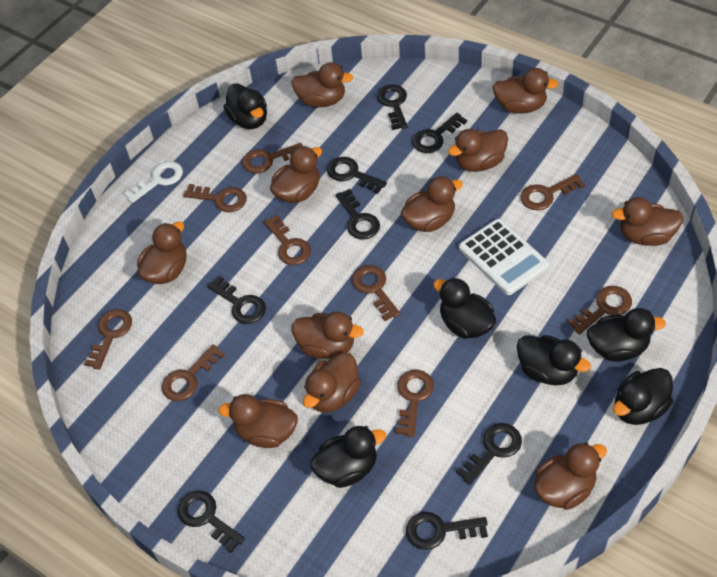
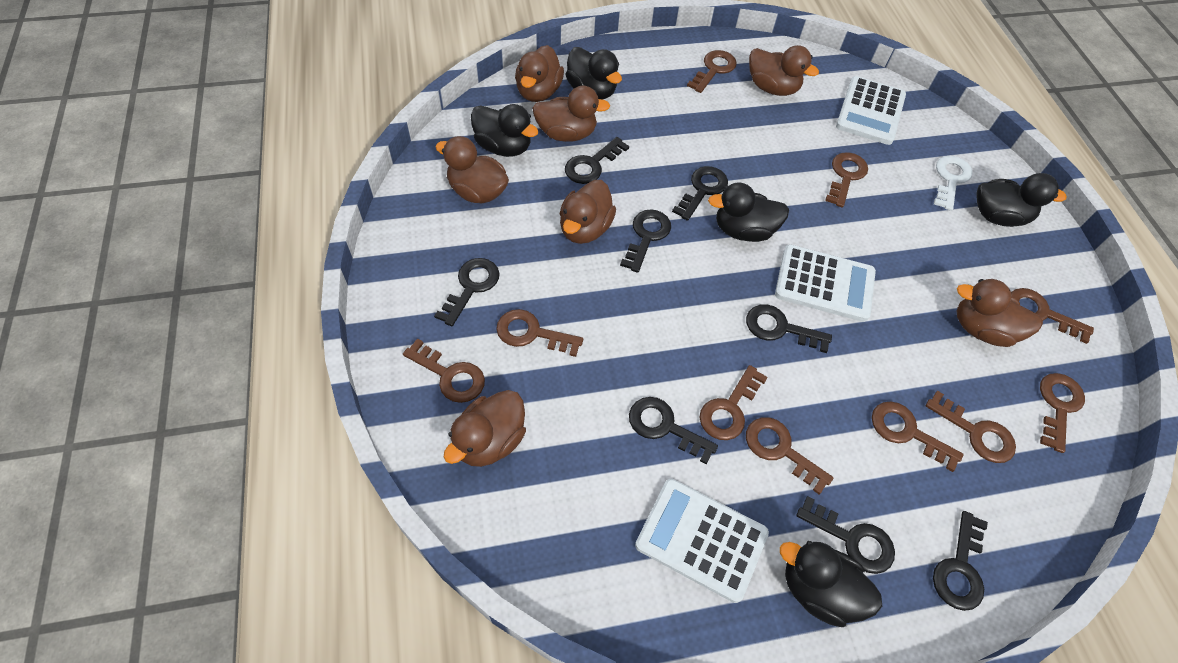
black duck: [224,83,267,129] [310,426,386,488] [433,277,496,339] [517,335,591,385] [587,308,666,362] [613,368,673,425] = 6 -> [471,104,538,157] [565,47,622,100] [708,183,789,242] [780,541,882,627] [976,173,1067,227] = 5
brown duck: [137,221,186,284] [218,394,298,448] [270,146,322,203] [291,62,353,107] [291,311,364,359] [303,352,361,413] [401,176,463,232] [448,129,508,172] [492,68,559,113] [534,442,607,510] [612,197,684,246] = 11 -> [436,136,509,203] [444,390,526,467] [515,45,564,102] [532,86,610,142] [560,180,616,244] [749,45,819,96] [956,279,1043,347] = 7
brown key: [84,309,132,370] [162,344,225,401] [183,184,247,212] [242,143,303,173] [264,215,311,265] [352,265,400,321] [396,370,434,437] [521,174,585,210] [568,286,632,335] = 9 -> [403,339,485,403] [496,309,583,357] [687,50,737,93] [699,365,768,440] [746,417,833,495] [825,152,868,208] [872,402,963,472] [925,390,1016,463] [1011,288,1094,344] [1040,373,1085,453] = 10
white calculator: [459,219,549,295] = 1 -> [635,479,769,603] [775,244,876,322] [836,76,906,145] = 3

